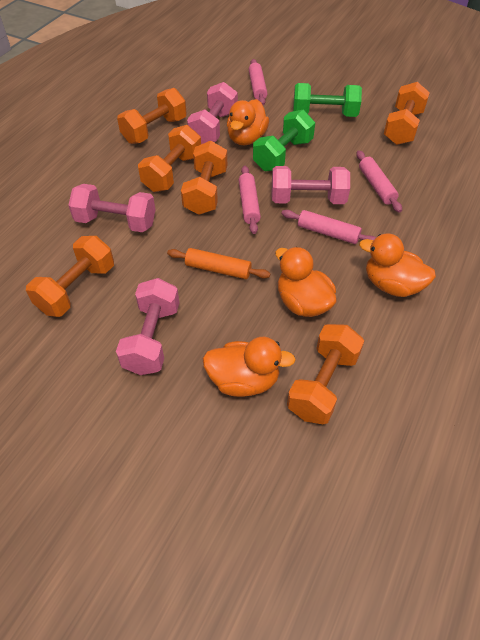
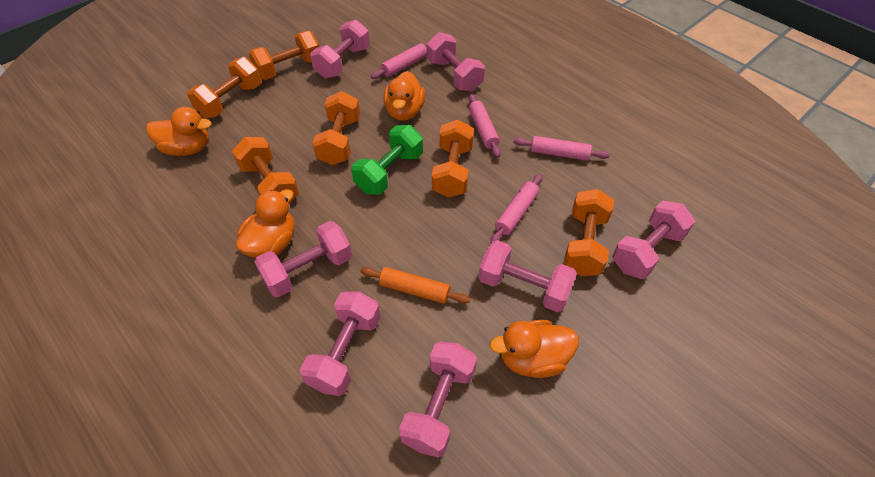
green dumbbell: [253,110,315,171] [293,83,362,117] = 2 -> [351,125,423,195] = 1
pink dumbbell: [68,184,155,232] [116,278,179,375] [187,82,238,144] [272,166,350,204] = 4 -> [254,221,352,297] [300,291,381,396] [310,19,370,79] [399,342,477,458] [427,32,485,92] [478,240,577,312] [612,200,695,279] = 7

